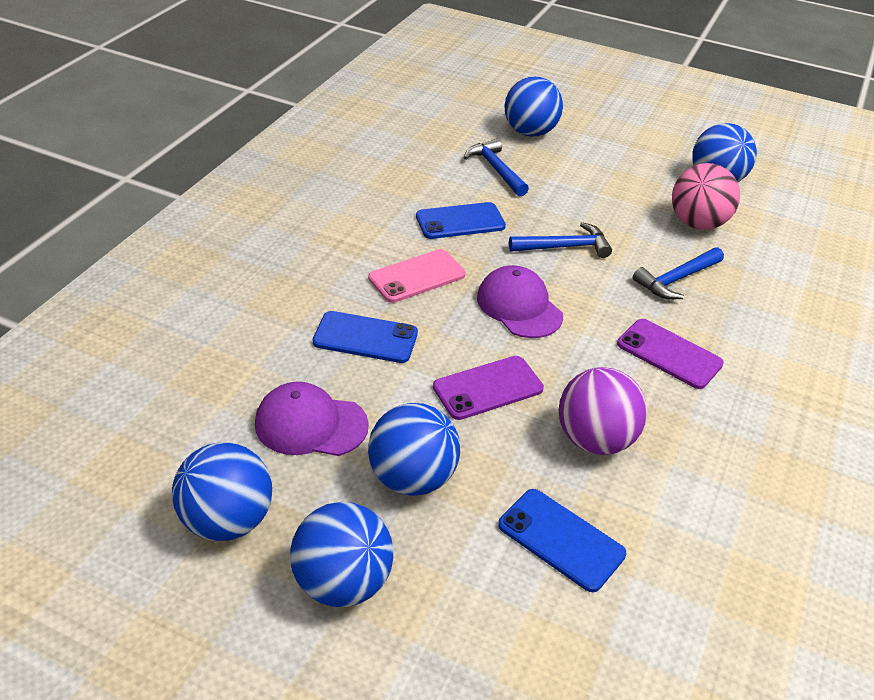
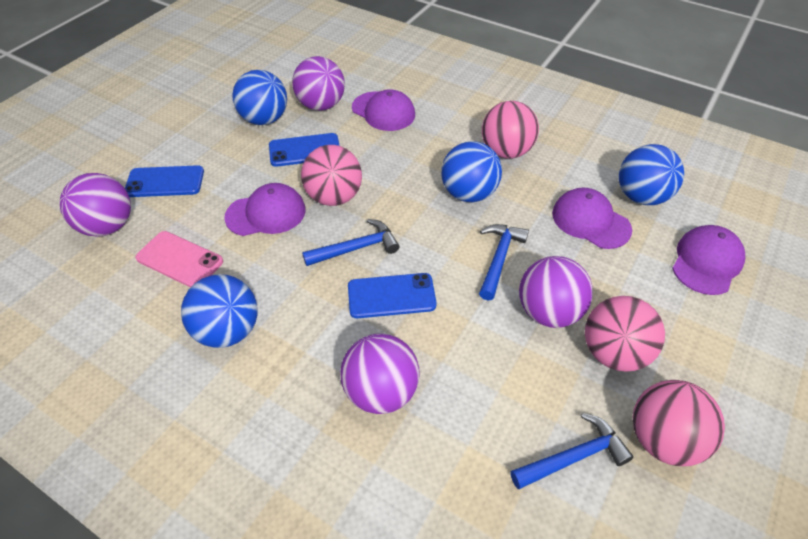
blue ball: [172,442,272,541] [290,502,393,607] [368,403,460,496] [505,76,563,137] [692,123,757,182] = 5 -> [181,274,258,348] [232,70,287,125] [441,141,502,202] [619,144,684,205] = 4
pink ball: [672,163,740,230] = 1 -> [301,145,362,206] [482,101,539,159] [585,296,665,372] [632,380,725,466] = 4
purple ball: [559,367,647,455] = 1 -> [60,173,131,237] [292,56,345,111] [340,334,419,414] [519,256,593,328] = 4
purple cap: [255,382,369,456] [477,265,563,338] = 2 -> [224,183,306,236] [352,89,415,131] [552,188,632,249] [672,225,745,295] = 4
purple phone: [433,356,544,420] [617,319,724,389] = 2 -> none = 0

